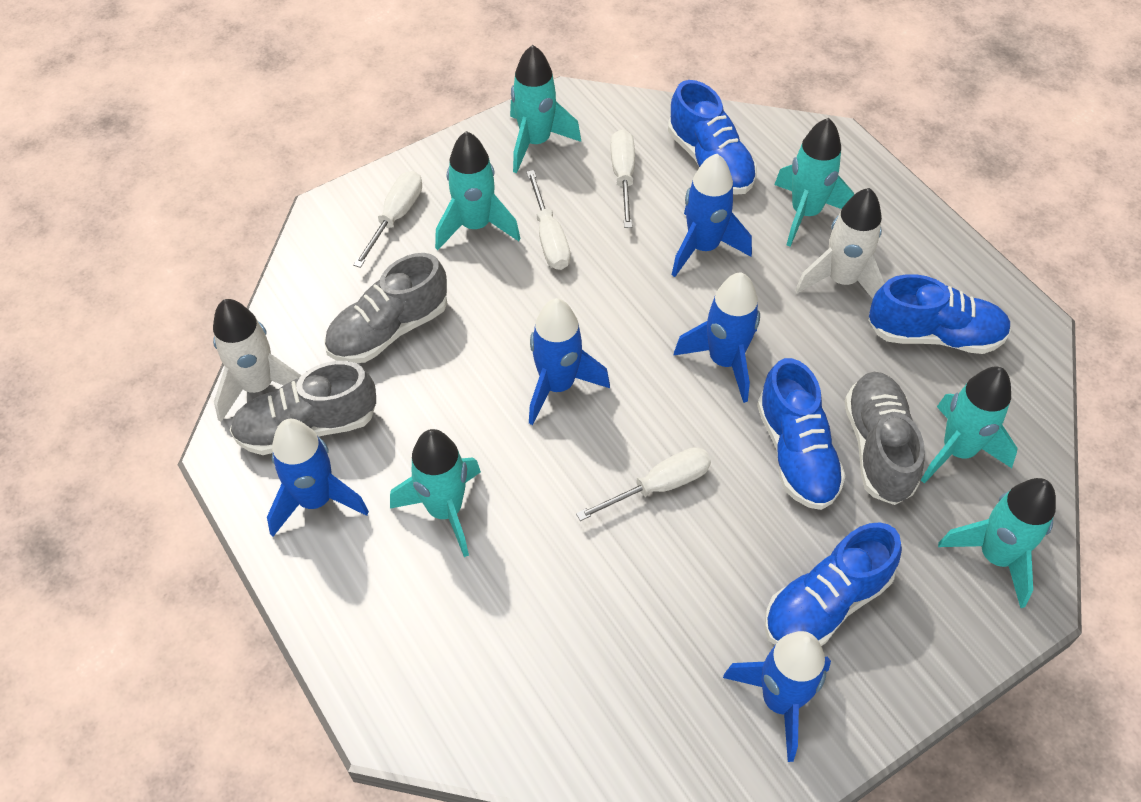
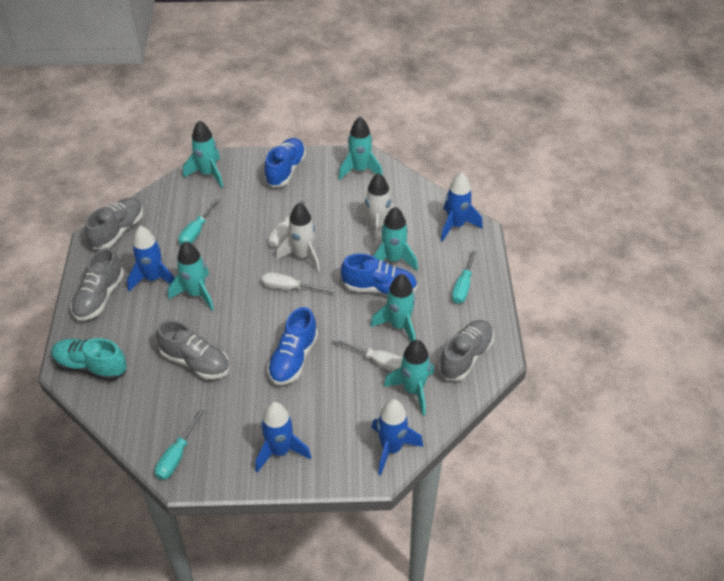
blue rocket: [267,419,369,537] [529,298,610,425] [672,154,752,277] [673,272,760,403] [723,631,831,762] = 5 -> [127,226,175,291] [255,402,311,473] [371,399,423,475] [441,172,483,242] = 4
blue shoe: [668,80,757,195] [757,358,846,510] [764,522,902,646] [868,274,1011,354] = 4 -> [264,138,306,187] [267,307,318,385] [341,254,417,295] = 3
grey shoe: [230,361,376,455] [324,253,447,363] [845,372,925,505] = 3 -> [71,248,124,321] [85,198,143,249] [156,320,230,379] [438,320,494,381] = 4
turquoise screwdriver: none = 0 -> [155,408,205,480] [178,198,220,245] [452,248,477,304] = 3
turquoise shoe: none = 0 -> [51,338,127,381] = 1
white screwdriver: [353,171,422,268] [527,170,571,270] [576,447,711,521] [611,130,635,228] = 4 -> [262,272,335,293] [268,198,306,247] [333,338,402,372] = 3

